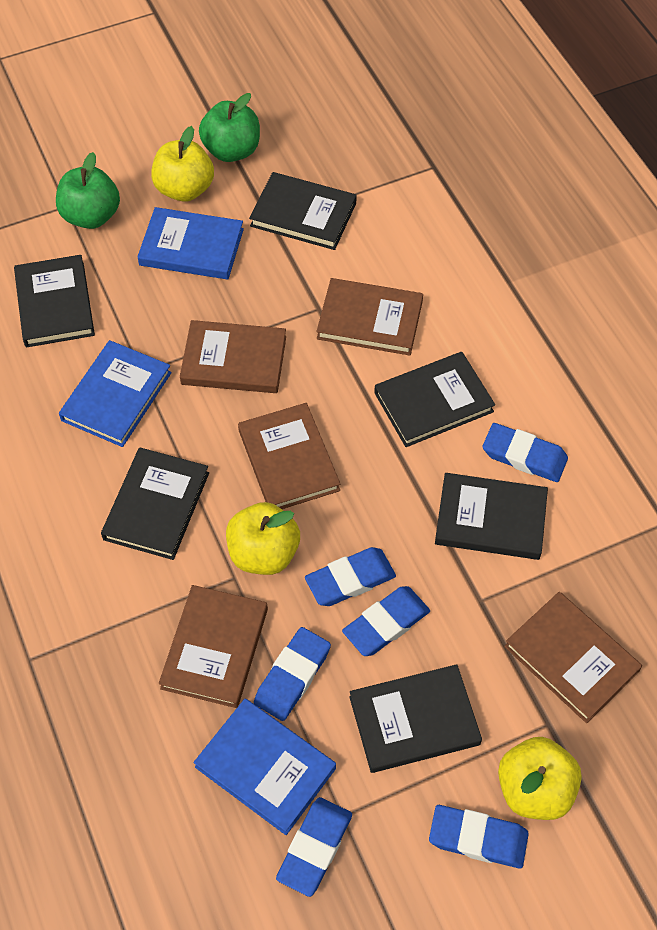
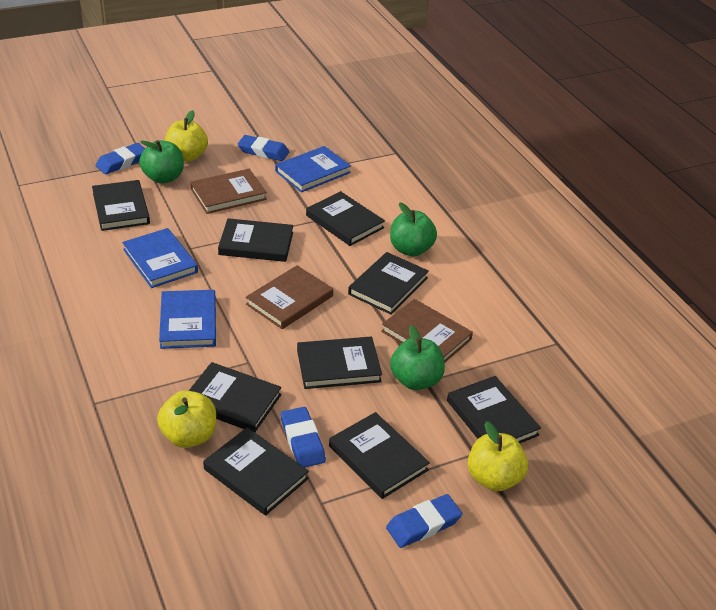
black book: [14,255,95,347] [101,447,209,560] [249,172,357,250] [349,664,482,773] [374,352,495,447] [435,473,548,560] = 6 -> [92,180,150,231] [189,362,282,432] [203,427,309,516] [218,218,293,262] [297,337,382,389] [306,191,385,246] [329,412,430,499] [348,252,429,315] [447,376,541,443] = 9
blue eraser: [254,627,331,721] [276,797,352,897] [305,547,396,606] [342,586,430,656] [429,805,529,869] [483,423,568,482] = 6 -> [95,143,145,174] [238,135,289,161] [281,407,326,468] [386,494,462,548] = 4
brown book: [159,585,268,708] [180,320,286,393] [238,403,340,509] [317,278,423,356] [504,592,642,723] = 5 -> [190,169,267,214] [246,265,333,329] [381,299,473,363] = 3
green apple: [56,152,120,229] [199,93,260,162] = 2 -> [139,140,184,184] [390,202,437,256] [390,325,445,390] = 3

